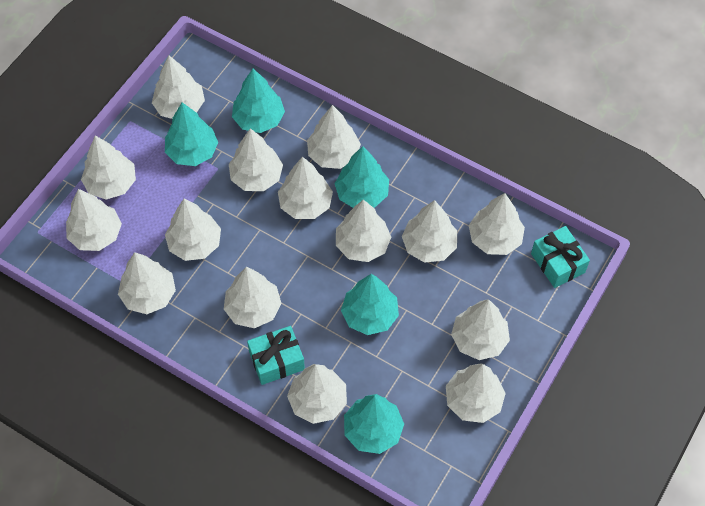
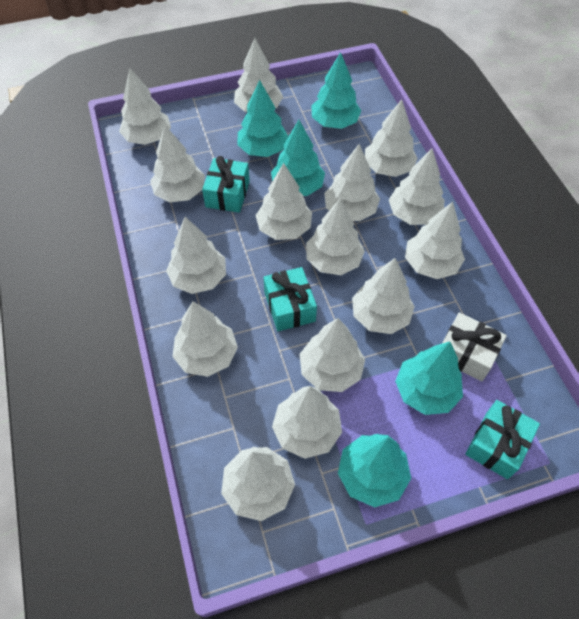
turquoise gift: [247,326,305,385] [531,226,590,288] = 2 -> [202,156,250,213] [263,267,317,331] [465,400,540,479] = 3
white gift: none = 0 -> [443,312,507,382] = 1

